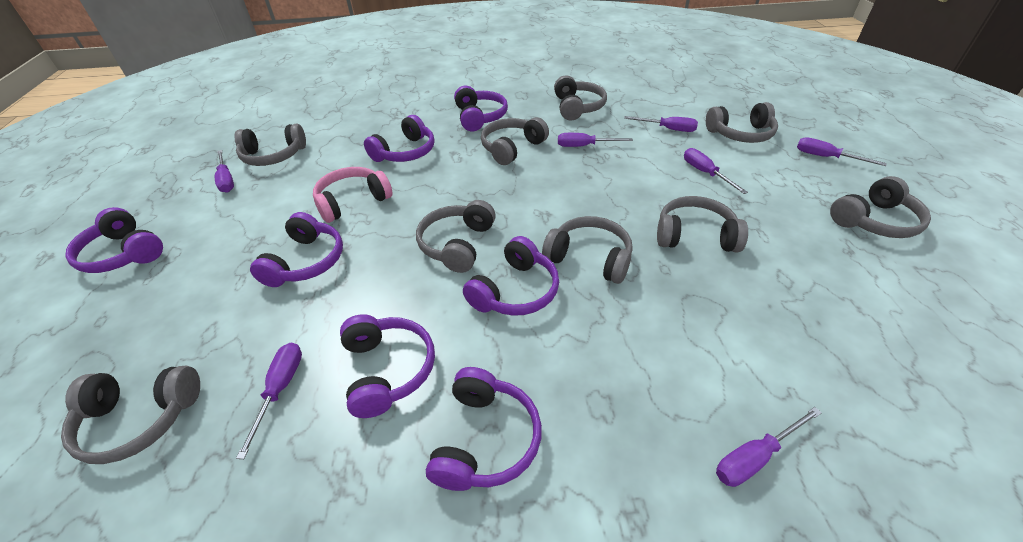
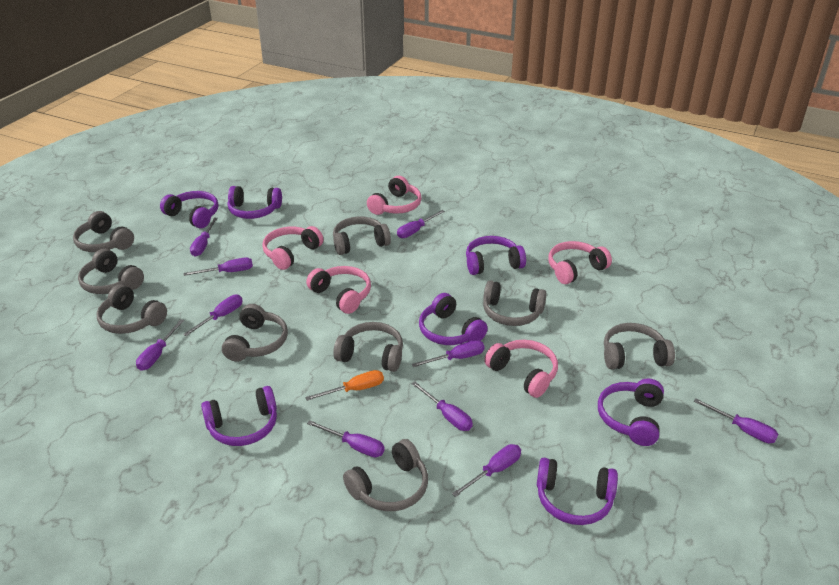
orange screwdriver: none = 0 -> [305,370,384,401] = 1
pink headphones: [313,167,393,223] = 1 -> [262,226,323,270] [306,266,371,314] [367,176,422,215] [484,340,558,398] [548,241,612,284] = 5
purple screwdriver: [215,150,234,193] [236,343,302,459] [558,133,633,147] [624,116,698,132] [684,148,748,194] [716,407,822,487] [797,137,887,166] = 7 -> [136,319,184,371] [183,257,253,276] [183,294,243,336] [190,218,218,256] [307,420,385,457] [397,210,445,238] [411,381,473,431] [412,340,484,367] [452,444,521,497] [694,399,778,443] = 10

